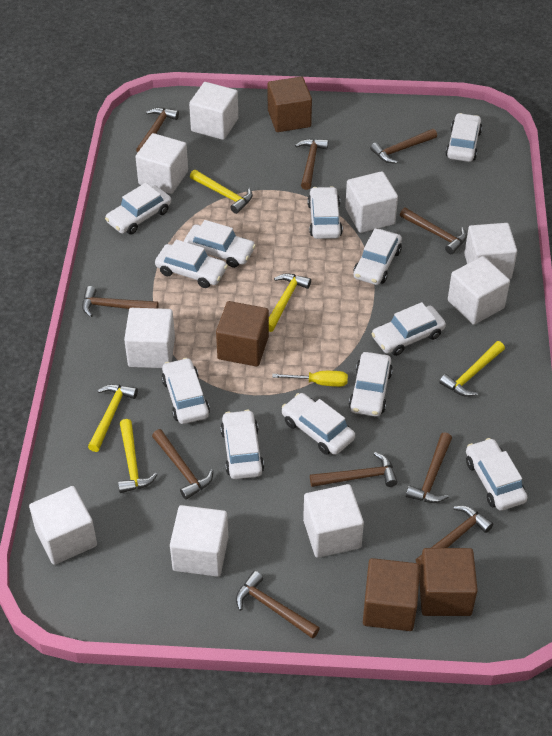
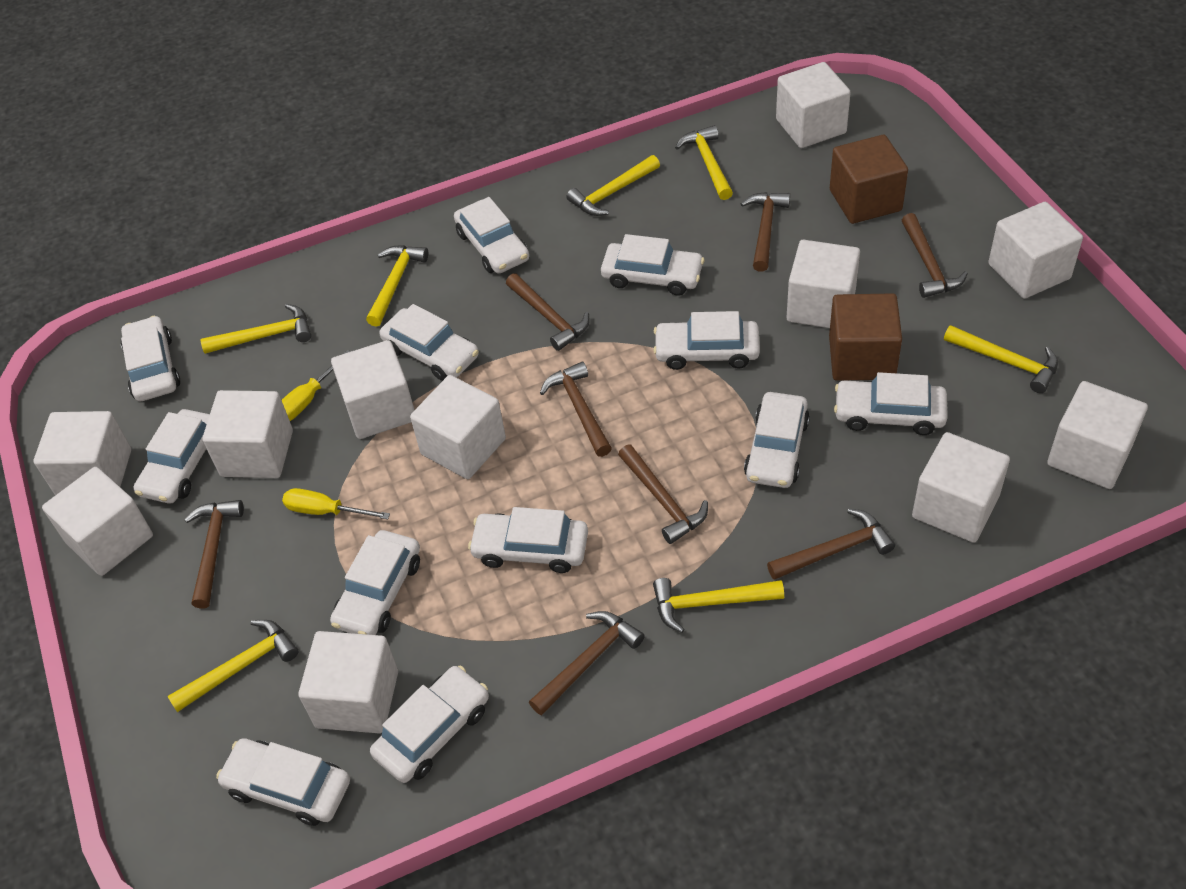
brown cube: [216,301,269,367] [268,77,312,132] [363,558,420,631] [419,548,478,616] = 4 -> [829,293,902,381] [830,135,908,224] = 2
brown hammer: [82,286,159,317] [136,108,179,153] [152,429,213,500] [236,571,320,639] [295,139,329,190] [310,452,398,487] [370,129,437,163] [400,208,467,254] [406,432,452,503] [416,506,493,565] = 10 -> [185,500,244,609] [506,273,590,351] [529,611,645,715] [540,361,612,457] [618,445,708,544] [741,192,790,272] [767,508,895,580] [902,213,968,298] = 8
white cube: [29,486,97,565] [124,308,175,368] [135,133,188,194] [170,505,228,577] [189,82,238,140] [303,484,364,558] [345,171,398,233] [448,256,510,325] [464,223,517,279] = 9 -> [34,411,131,495] [42,467,153,576] [202,390,293,478] [298,631,398,734] [331,340,414,439] [410,375,506,479] [776,62,851,148] [787,240,860,328] [912,432,1010,543] [988,202,1083,299] [1047,381,1148,489] = 11
yellow hammer: [88,384,138,452] [118,419,158,493] [190,170,253,214] [269,273,311,332] [439,341,505,397] = 5 -> [167,620,299,712] [200,304,311,354] [366,245,428,327] [567,155,660,216] [653,578,784,633] [675,125,733,200] [944,325,1058,393] = 7
yellow screwdriver: [272,371,348,387] = 1 -> [282,350,351,421] [282,488,390,519] = 2

